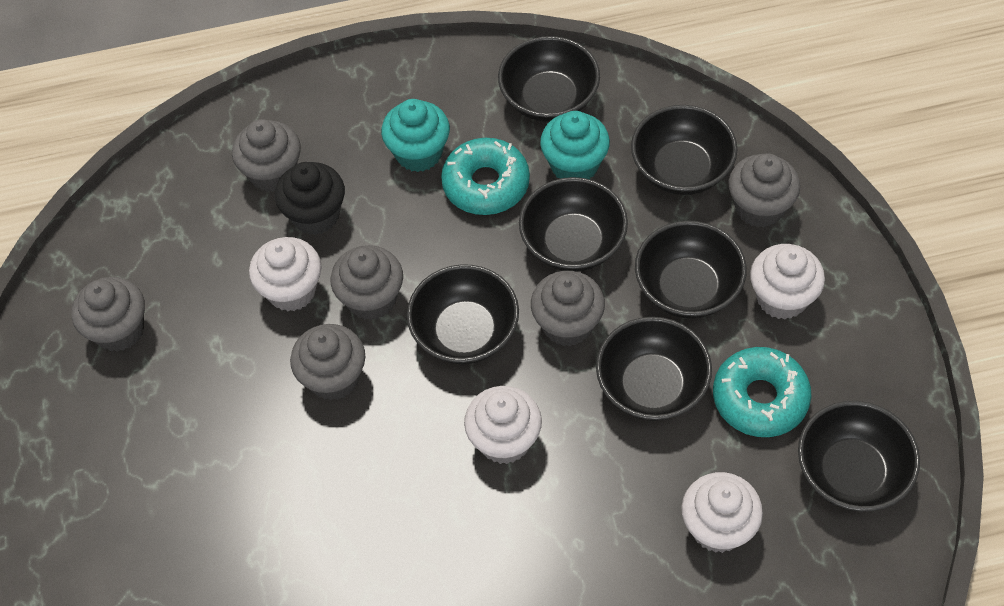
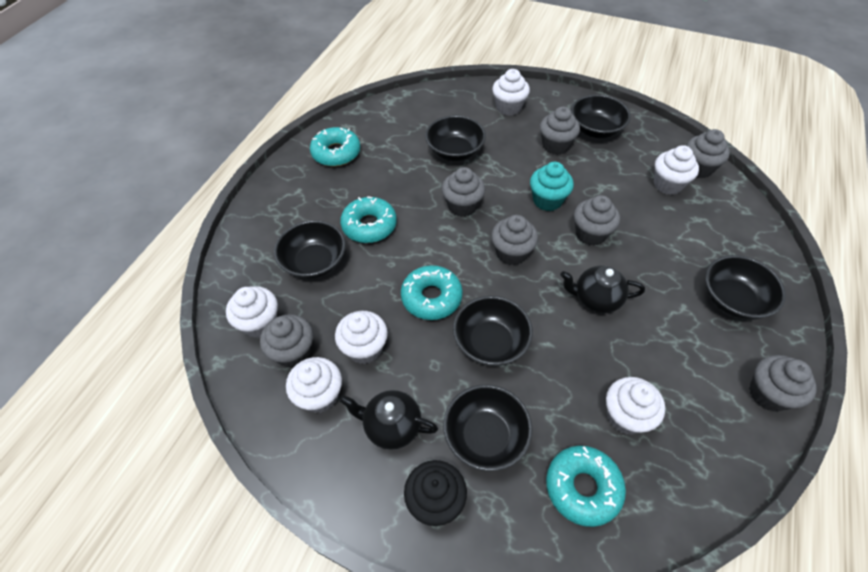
black bowl: [407,264,519,364] [498,36,600,122] [519,177,628,271] [596,317,712,421] [631,105,738,195] [635,221,747,318] [798,401,920,511] = 7 -> [274,220,346,279] [425,115,486,162] [443,385,533,471] [453,296,533,366] [571,94,631,139] [705,255,786,320] = 6
black teapot: none = 0 -> [339,390,438,450] [560,266,645,313] = 2
grey cupcake: [72,277,145,352] [232,119,301,192] [290,324,365,400] [331,245,403,320] [531,271,605,347] [729,154,800,228] = 6 -> [260,314,313,368] [442,167,485,217] [491,215,538,265] [540,107,580,155] [574,195,620,246] [686,129,730,178] [749,355,817,412] = 7
turquoise cupcake: [381,99,450,172] [540,111,610,179] = 2 -> [530,162,574,211] = 1
turquoise donut: [441,138,530,215] [713,347,811,437] = 2 -> [310,127,360,166] [340,196,397,243] [401,265,463,320] [546,446,626,527] = 4
white cupcake: [249,237,321,311] [464,386,542,464] [681,472,763,553] [750,244,825,320] = 4 -> [226,286,278,338] [286,357,342,413] [335,311,388,364] [492,69,530,116] [606,377,665,435] [654,145,699,195] = 6

